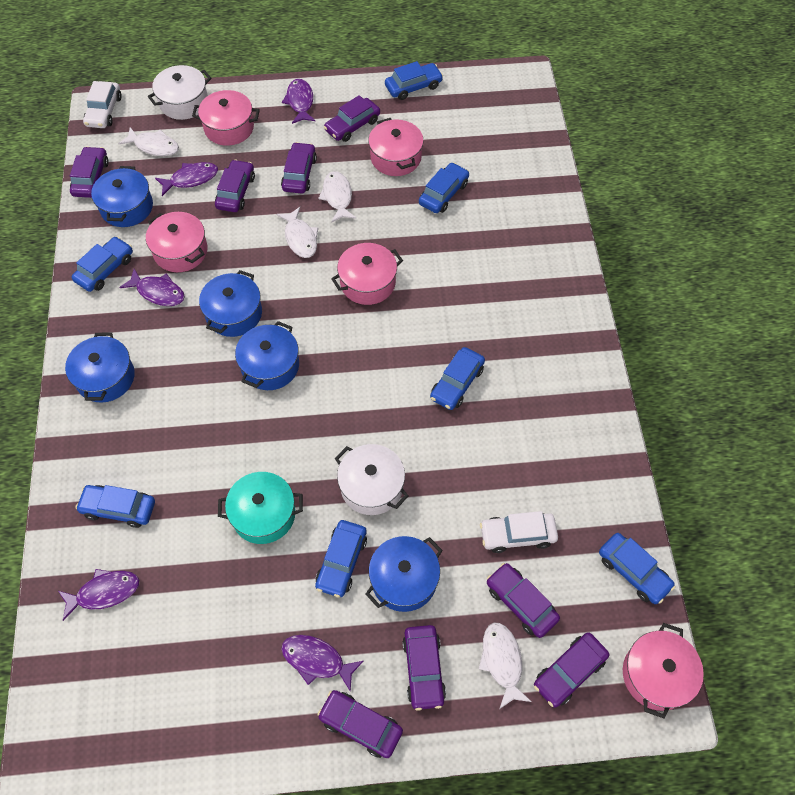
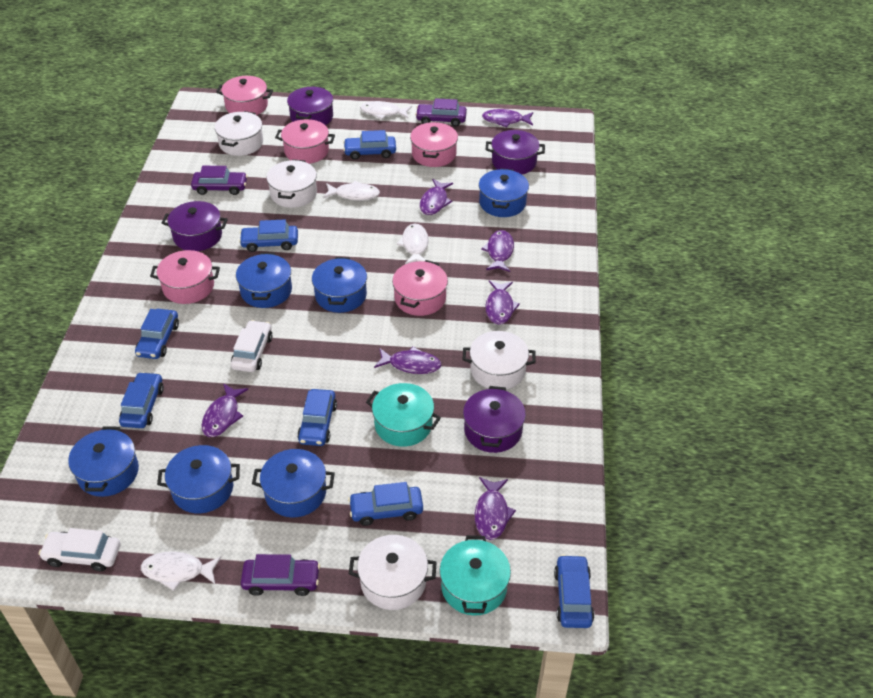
blue pot: [65,332,135,403] [91,166,153,227] [199,270,262,337] [235,321,299,390] [366,536,443,612] = 5 -> [68,427,139,497] [157,445,240,513] [236,253,292,308] [252,449,335,518] [312,257,367,313] [479,168,529,217] = 6
purple car: [70,146,109,198] [215,159,255,212] [281,142,317,194] [317,690,403,758] [324,95,380,142] [402,625,446,711] [487,563,560,638] [534,632,609,708] = 8 -> [191,166,248,195] [241,554,320,596] [415,98,467,127] = 3
purple fish: [58,569,139,621] [119,269,185,306] [155,162,218,196] [281,635,364,692] [282,79,315,124] = 5 -> [201,383,248,437] [374,347,442,374] [420,179,453,215] [475,477,516,540] [481,230,514,272] [482,109,533,127] [485,280,520,325] = 7
purple pot: none = 0 -> [162,201,228,251] [287,86,333,126] [463,386,526,453] [486,130,545,174] = 4
turquoise pot: [218,472,303,544] = 1 -> [366,383,441,447] [440,535,511,615] = 2
white pot: [148,65,212,120] [335,444,408,515] = 2 -> [215,111,263,156] [267,159,317,208] [349,535,437,610] [463,331,536,389] = 4

